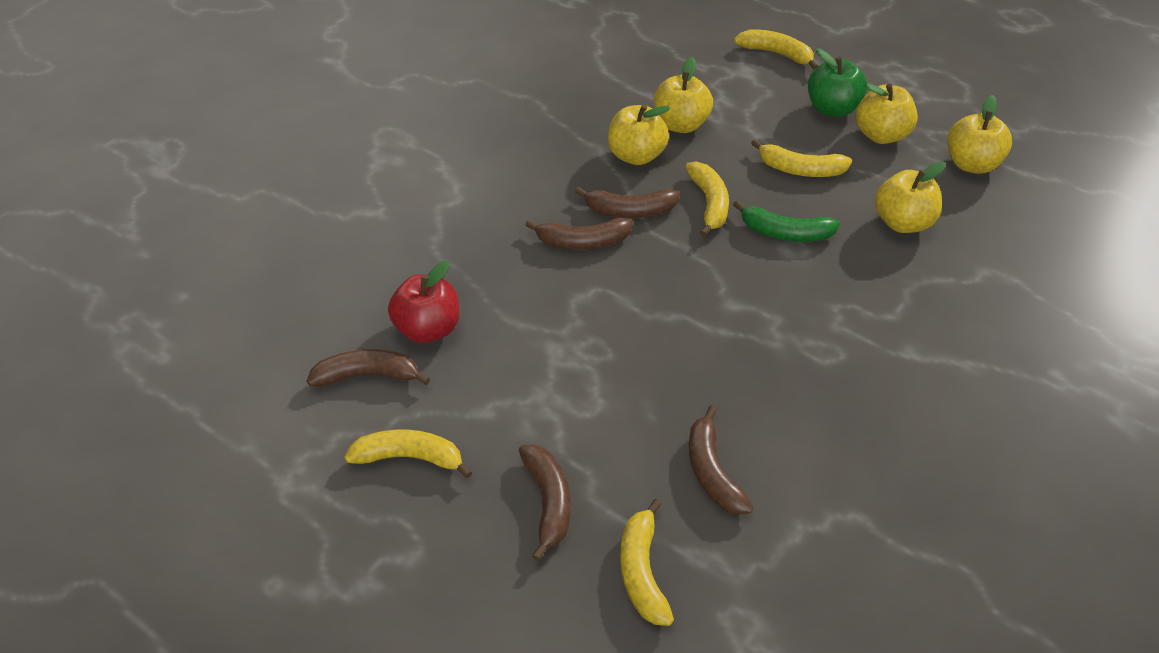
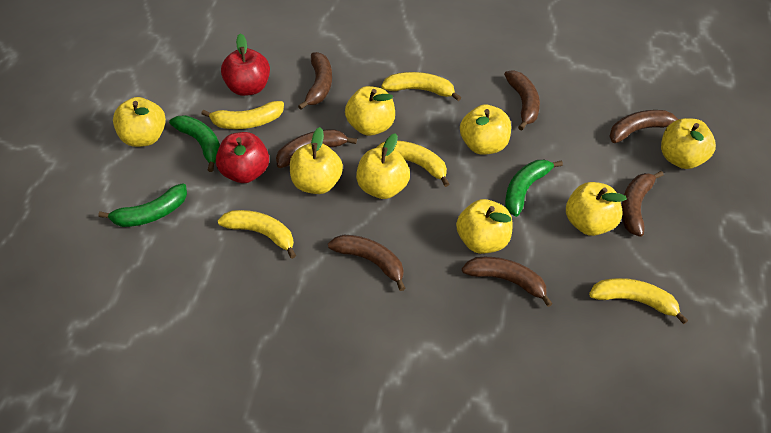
brown banana: [307,349,430,386] [519,444,571,561] [525,218,633,250] [575,187,680,218] [689,405,754,515] = 5 -> [276,129,357,168] [298,52,332,110] [328,235,405,291] [462,257,553,307] [504,70,540,131] [609,110,679,143] [621,171,663,237] = 7
green apple: [808,49,867,117] = 1 -> none = 0
green banana: [733,200,840,242] = 1 -> [99,183,187,227] [169,115,220,172] [505,160,563,217] = 3
red apple: [388,261,459,343] = 1 -> [216,132,269,183] [221,33,270,96] = 2
yellow apple: [608,104,670,165] [654,57,713,133] [856,83,918,144] [875,162,946,233] [947,95,1012,174] = 5 -> [113,97,166,147] [290,127,343,194] [345,86,395,136] [356,133,410,199] [456,199,512,254] [460,104,511,155] [566,182,627,236] [661,118,716,169] = 8

